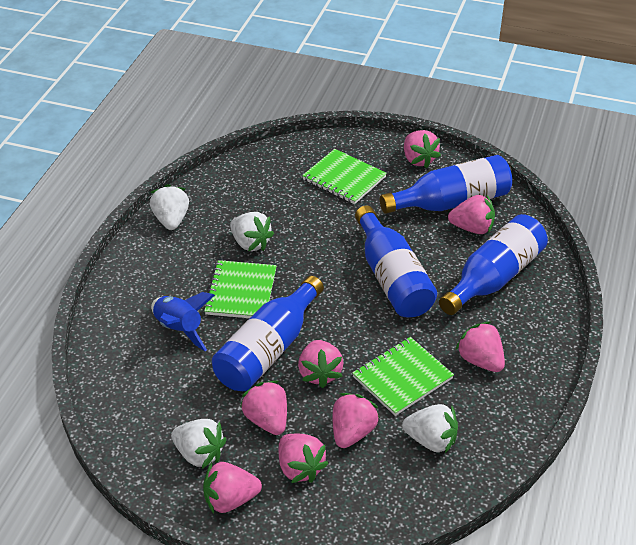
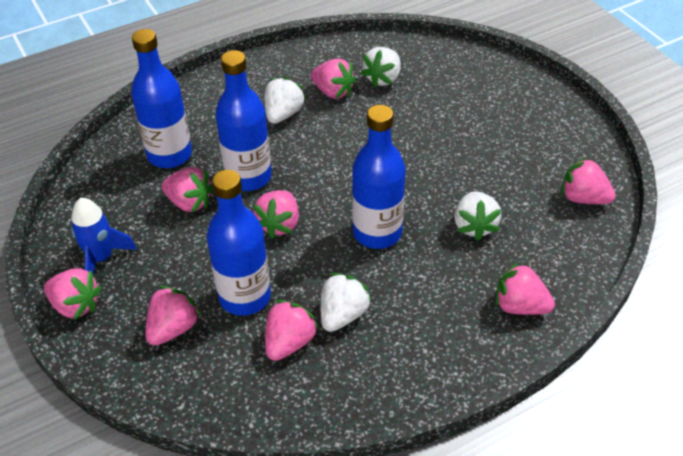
green notebook: [203,260,277,318] [302,149,387,204] [352,337,454,416] = 3 -> none = 0

